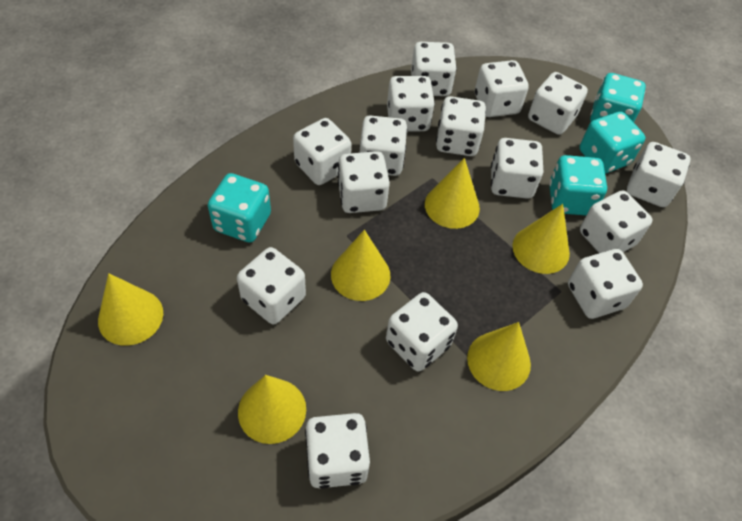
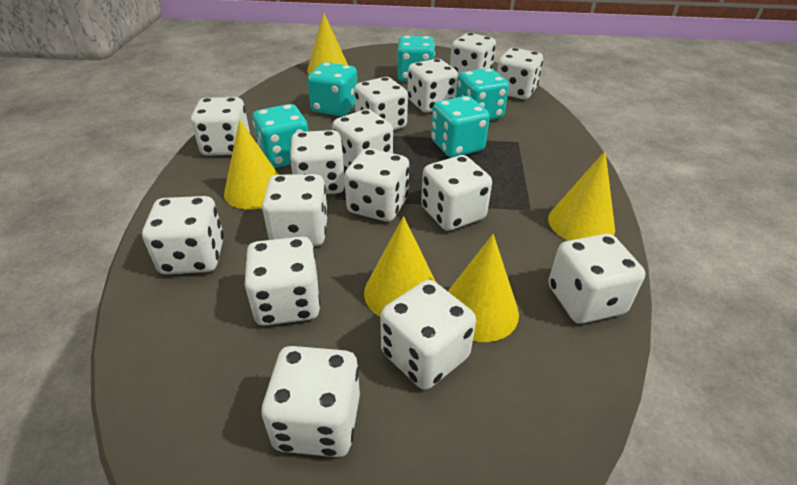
turquoise dice: [208,173,271,243] [549,155,607,216] [579,111,645,174] [590,73,646,122] = 4 -> [252,104,308,168] [307,62,357,116] [397,36,435,82] [431,96,490,157] [456,68,509,120] = 5
yellow cone: [98,273,163,346] [238,375,306,444] [331,230,390,301] [425,158,480,229] [467,322,531,391] [513,204,570,274] = 6 -> [224,120,279,210] [307,12,348,74] [364,216,436,317] [448,234,519,342] [548,151,615,241] = 5

